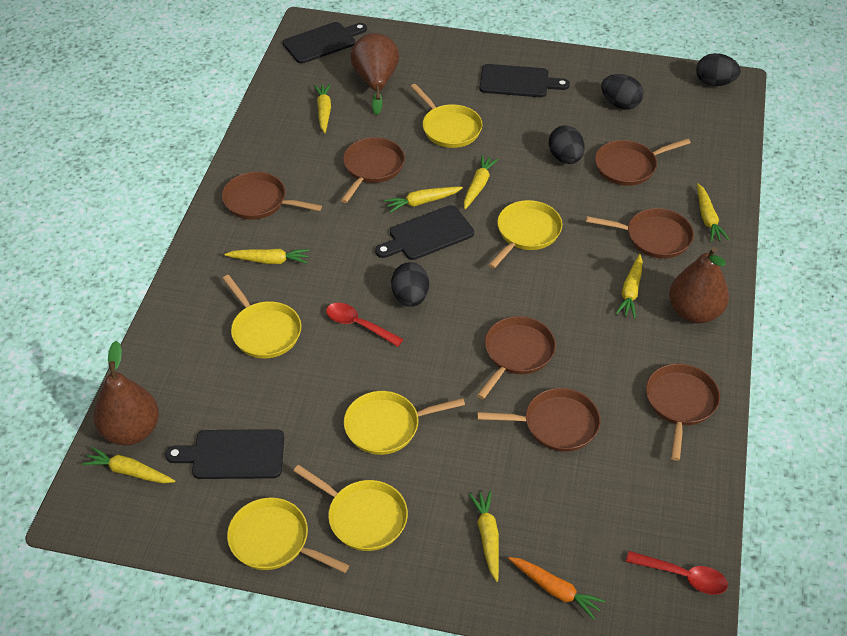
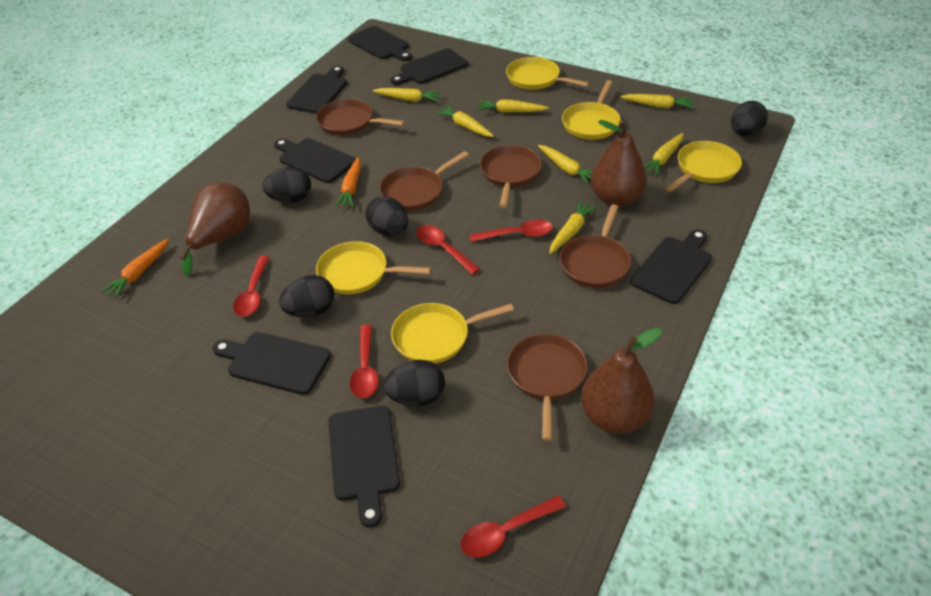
black cutting board: [165,429,284,479] [283,22,367,64] [375,205,474,260] [480,64,570,97] = 4 -> [212,332,331,395] [274,138,356,183] [286,66,347,114] [329,406,400,527] [348,26,412,61] [391,48,468,85] [630,229,712,304] = 7
black egg: [391,262,429,307] [549,125,584,164] [601,74,643,110] [696,53,741,86] = 4 -> [262,167,311,203] [279,275,334,318] [365,196,408,236] [383,360,445,406] [731,101,768,136] = 5
brown pan: [222,172,322,220] [341,137,405,203] [477,316,556,399] [477,388,601,452] [586,208,694,259] [595,138,691,186] [646,364,720,461] = 7 -> [316,99,405,135] [379,151,469,211] [480,145,542,208] [507,334,588,441] [559,204,631,288] = 5
orange carrot: [508,557,605,620] = 1 -> [101,238,169,298] [335,157,361,207] = 2
red spoon: [326,303,403,347] [626,551,728,595] = 2 -> [233,256,269,317] [350,324,379,398] [416,225,480,275] [460,495,566,558] [470,219,553,242] = 5
yellow carrot: [82,447,175,483] [224,249,309,264] [314,84,331,133] [384,187,463,213] [464,155,499,209] [469,491,499,582] [616,254,643,318] [697,183,729,242] = 8 -> [373,88,442,102] [435,105,494,137] [476,99,549,113] [538,145,592,184] [549,201,598,254] [620,94,694,109] [644,133,683,176] = 7
yellow pan: [222,275,301,358] [227,498,349,573] [293,465,408,551] [344,391,465,455] [410,84,482,148] [489,200,562,269] = 6 -> [316,241,431,294] [391,303,514,364] [506,57,590,90] [562,80,621,140] [666,141,742,192] = 5

